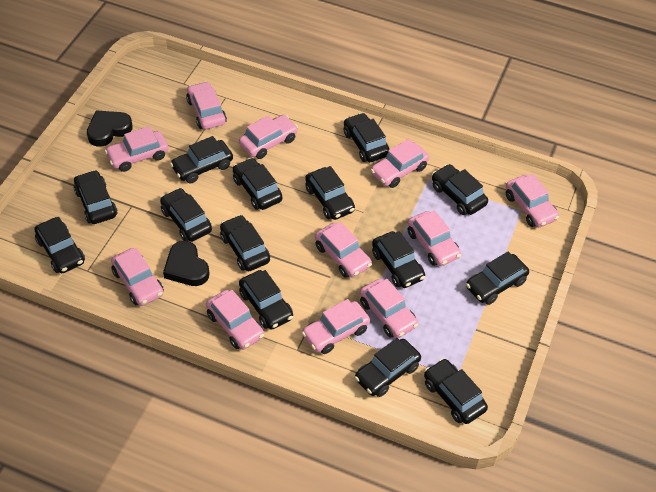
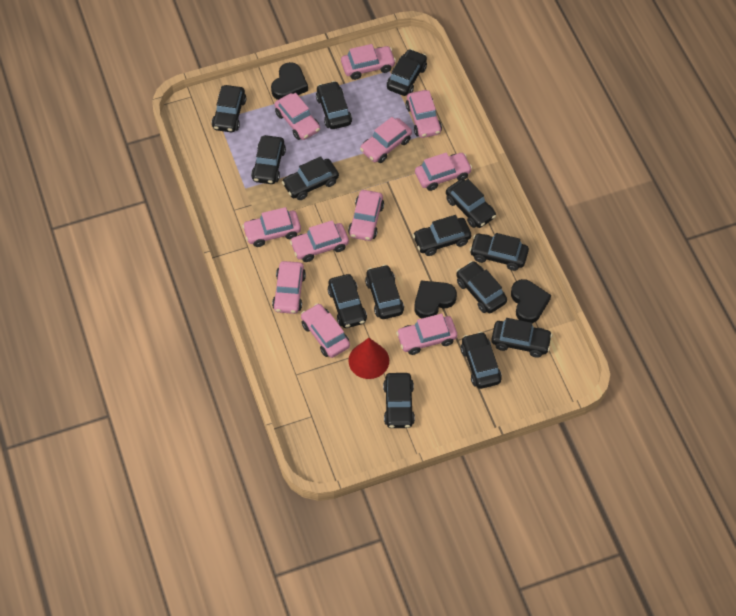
black heart: [87,111,133,147] [163,241,210,286] = 2 -> [271,62,308,100] [415,281,457,318] [511,279,551,323] = 3
red cone: none = 0 -> [348,338,389,379] = 1

